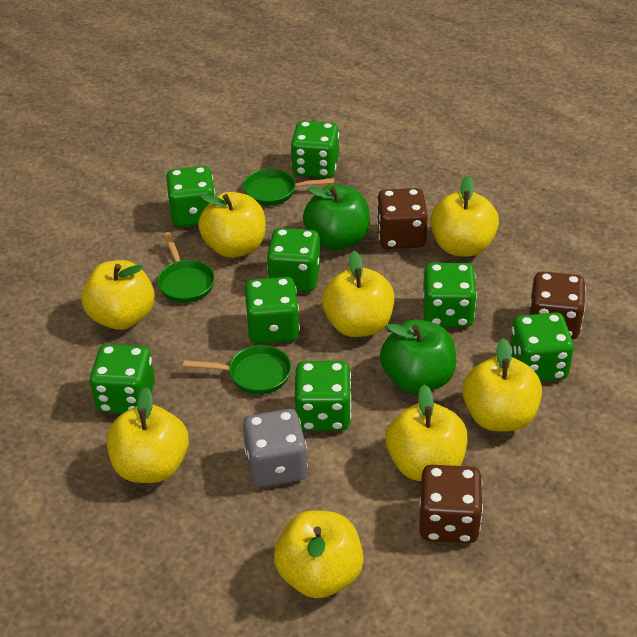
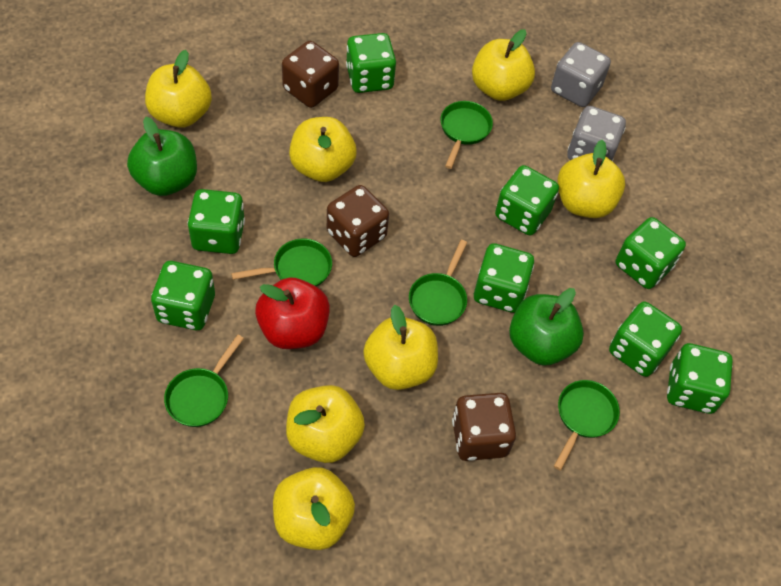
green pan: [157,232,215,303] [183,345,291,394] [243,169,334,206] = 3 -> [164,335,244,427] [231,239,332,287] [409,240,467,326] [441,101,493,169] [554,380,620,471] = 5
grey dice: [243,409,308,487] = 1 -> [551,42,611,107] [567,106,626,162] = 2
red apple: none = 0 -> [255,277,330,349] = 1
yellow apple: [82,260,155,330] [107,387,189,483] [198,192,265,258] [274,511,364,598] [322,251,394,337] [386,385,468,481] [430,175,499,257] [462,338,542,431] = 8 -> [145,50,212,128] [273,467,355,550] [286,385,365,463] [289,117,356,182] [363,305,438,390] [472,29,535,101] [557,140,625,218] = 7

